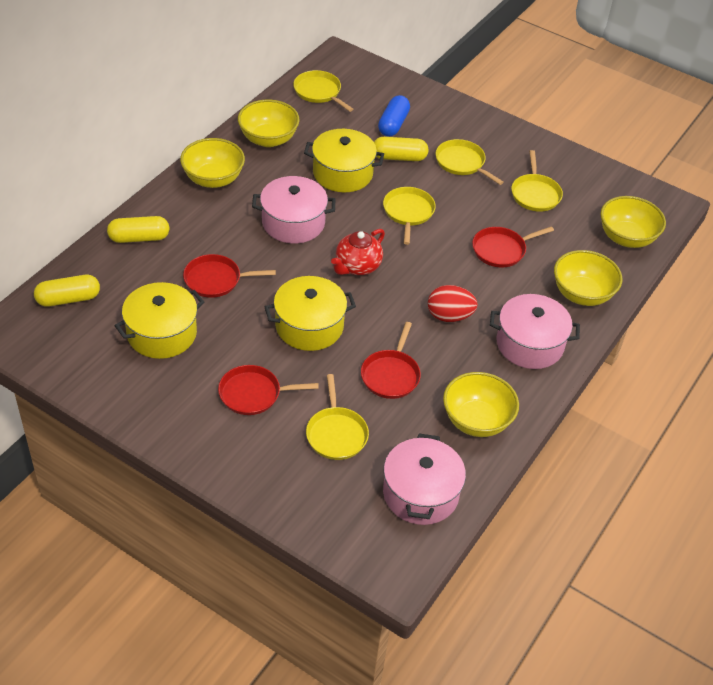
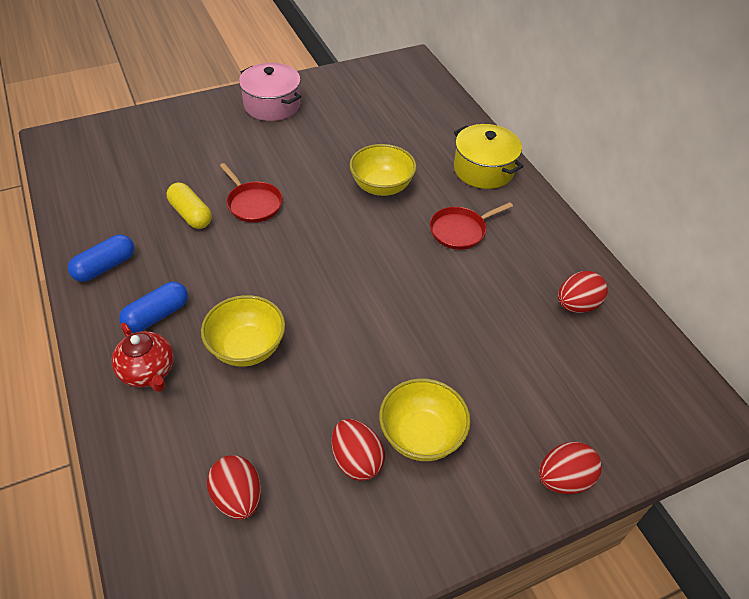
blue capsule: [378,95,410,137] = 1 -> [68,234,134,282] [119,282,188,333] = 2
pink pot: [252,176,335,244] [383,433,466,525] [490,294,580,369] = 3 -> [239,63,301,121] = 1
red egg: [428,285,478,322] = 1 -> [207,455,261,520] [332,419,385,481] [539,442,602,494] [558,271,608,313] = 4
red pan: [183,254,276,298] [218,365,319,415] [361,322,421,399] [472,226,554,268] = 4 -> [220,163,283,223] [430,202,513,250] = 2
yellow bowl: [180,138,245,188] [238,100,300,147] [443,372,519,437] [554,250,622,306] [600,196,666,248] = 5 -> [201,295,285,367] [350,144,417,196] [379,378,471,461] = 3
yellow capsule: [34,275,100,307] [107,216,170,243] [374,137,429,161] = 3 -> [167,183,212,229] = 1
yellow pan: [293,70,353,112] [306,374,369,460] [383,187,436,245] [436,139,504,185] [511,150,563,212] = 5 -> none = 0
yellow pot: [114,282,204,359] [265,276,356,351] [304,129,384,192] = 3 -> [454,124,524,189] = 1

